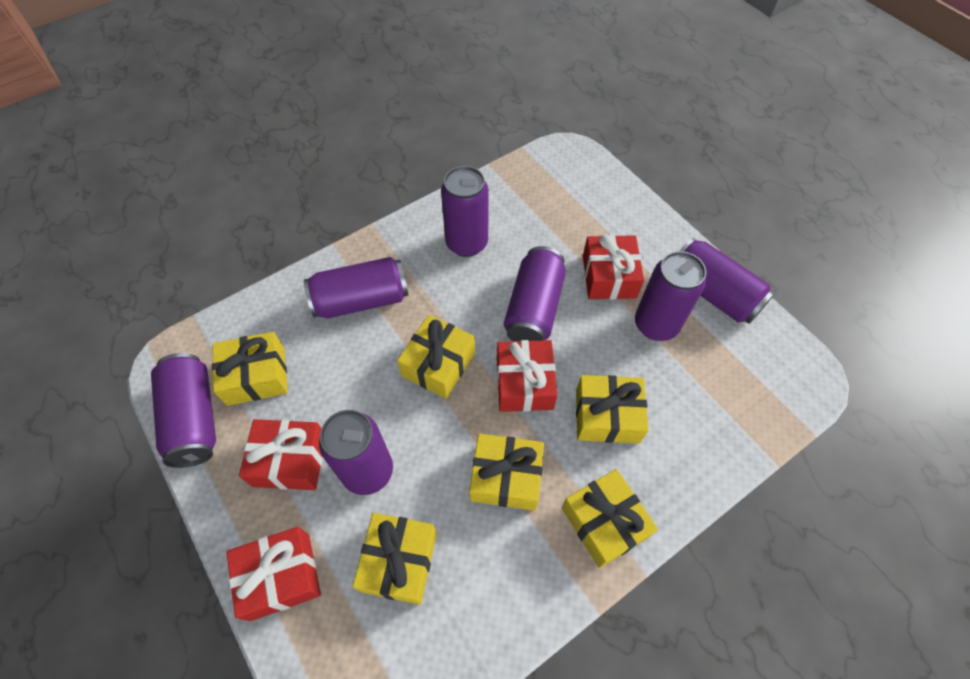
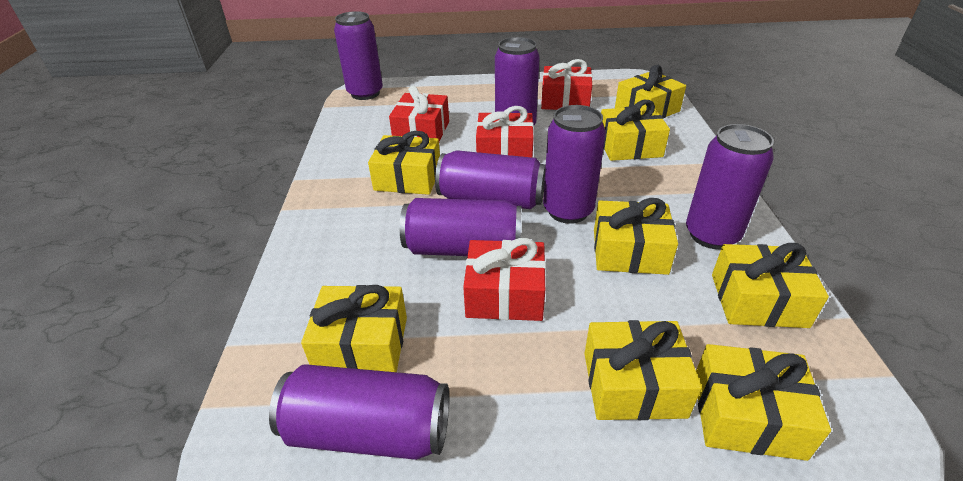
yellow gift: [212,332,288,406] [352,513,437,605] [397,315,475,399] [469,433,544,511] [562,469,658,568] [576,375,648,444] = 6 -> [301,285,407,372] [368,131,440,195] [584,320,702,420] [594,198,678,275] [601,100,670,161] [615,65,686,118] [696,344,831,461] [712,243,829,328] = 8

